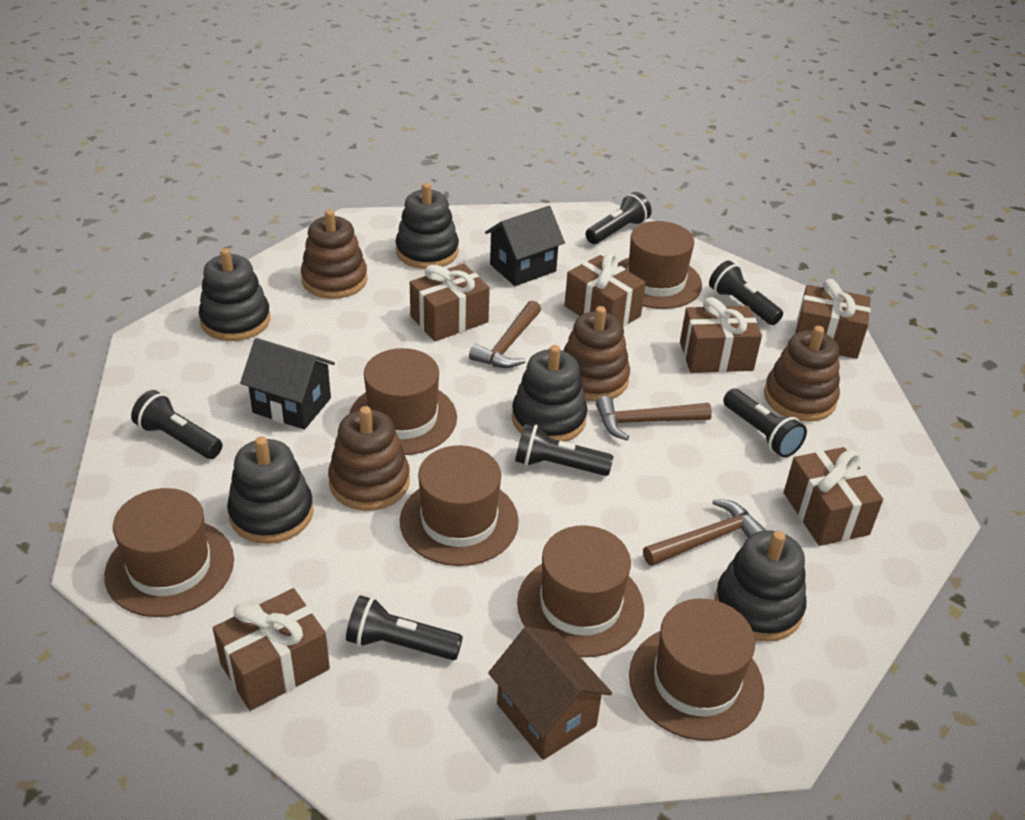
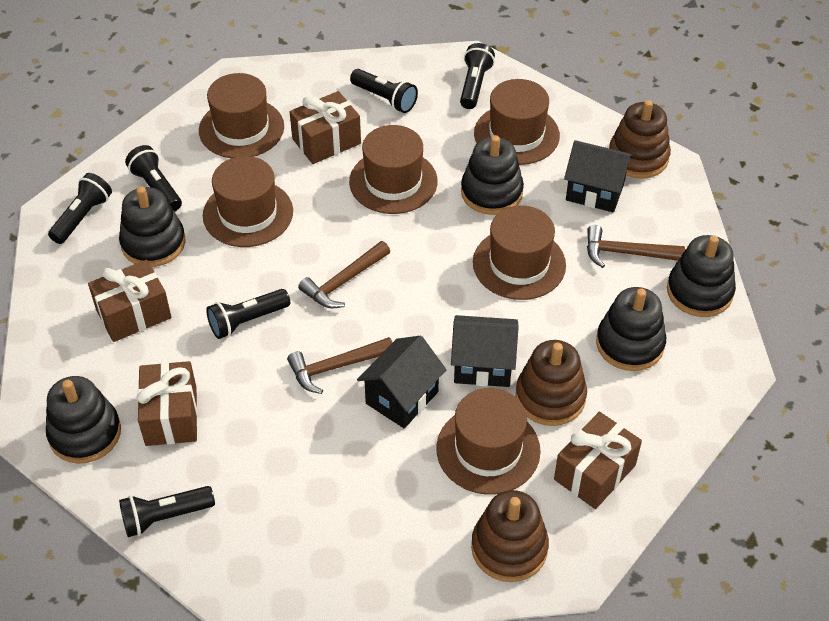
black house: [240,338,335,430] [485,206,565,286] = 2 -> [357,336,446,428] [451,315,519,387] [564,140,633,212] = 3
brown gift: [213,588,330,711] [410,264,490,341] [565,252,646,327] [680,297,762,373] [784,447,883,546] [795,279,871,359] = 6 -> [88,260,172,342] [137,361,198,446] [290,91,361,164] [554,411,642,509] = 4
brown house: [488,626,612,760] = 1 -> none = 0
brown stacking toy: [301,210,367,299] [328,406,410,511] [564,306,630,402] [764,326,840,422] = 4 -> [471,490,549,582] [515,340,587,426] [609,100,671,179] = 3

